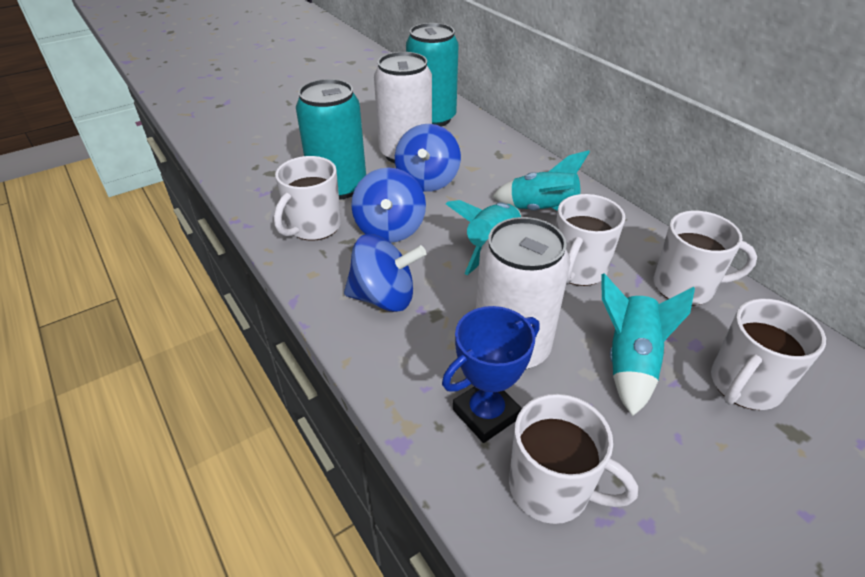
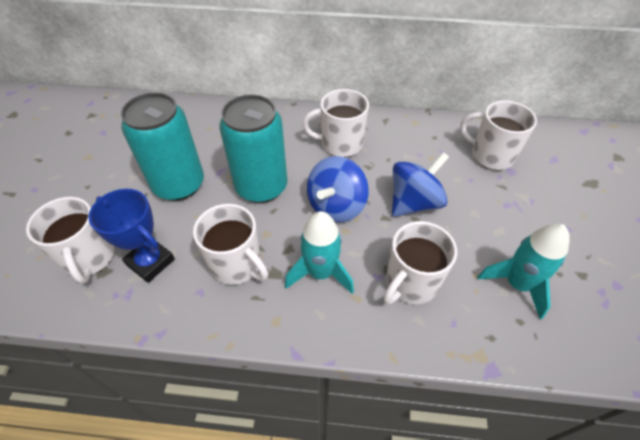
blue spinning top: [344,234,426,312] [351,168,426,243] [395,124,461,192] = 3 -> [307,156,369,223] [392,152,449,217] = 2
turquoise rocket: [446,200,522,275] [492,150,590,211] [601,273,695,416] = 3 -> [285,211,354,293] [477,224,570,319] = 2
white can: [374,52,432,163] [476,217,571,370] = 2 -> none = 0

